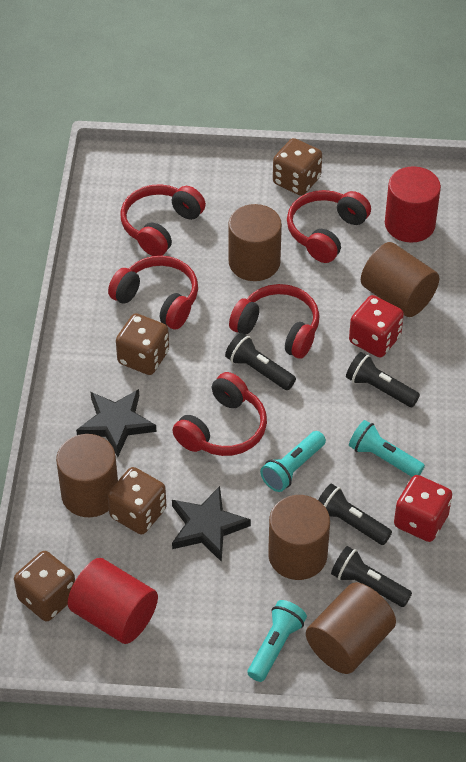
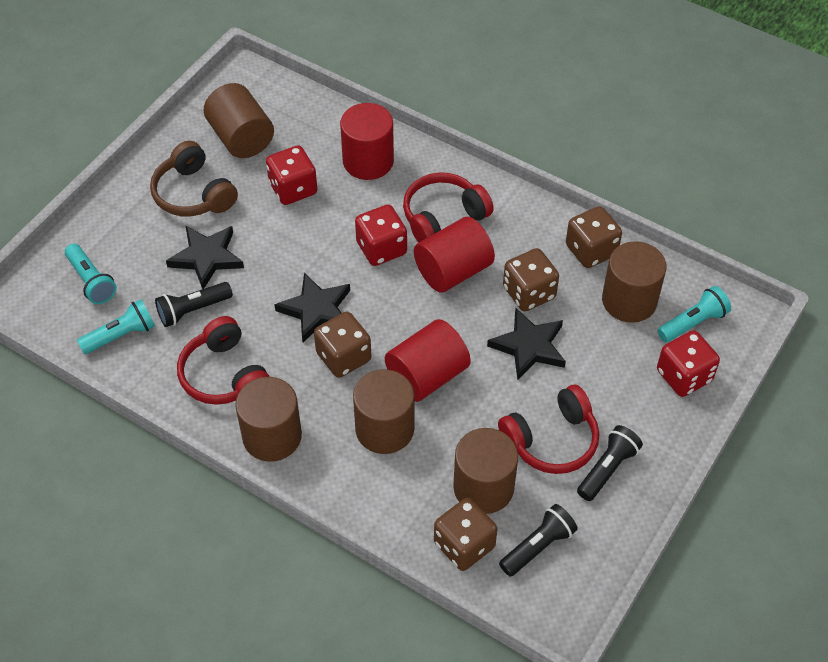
black flashlight: [225,333,296,390] [318,483,392,545] [331,546,412,607] [346,352,420,407] = 4 -> [155,282,233,327] [499,504,578,577] [577,425,643,501] = 3
black star: [76,389,156,457] [172,486,251,562] = 2 -> [166,226,244,289] [274,273,350,342] [487,308,566,380] = 3
brown headphones: none = 0 -> [150,141,238,217] = 1
red cylinder: [68,558,158,644] [385,166,441,242] = 2 -> [340,103,394,180] [385,319,471,402] [414,217,495,293] = 3
red dice: [349,295,404,357] [394,475,452,542] = 2 -> [266,145,317,205] [355,204,407,266] [657,330,720,397] = 3
red headphones: [108,256,198,329] [120,184,206,256] [173,372,267,456] [229,284,319,359] [287,190,371,263] = 5 -> [177,316,270,405] [403,172,494,243] [498,385,599,474] = 3

